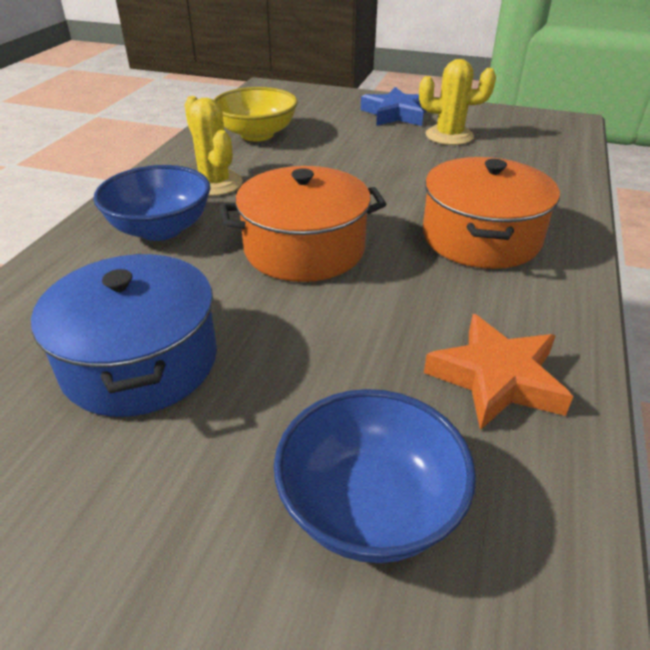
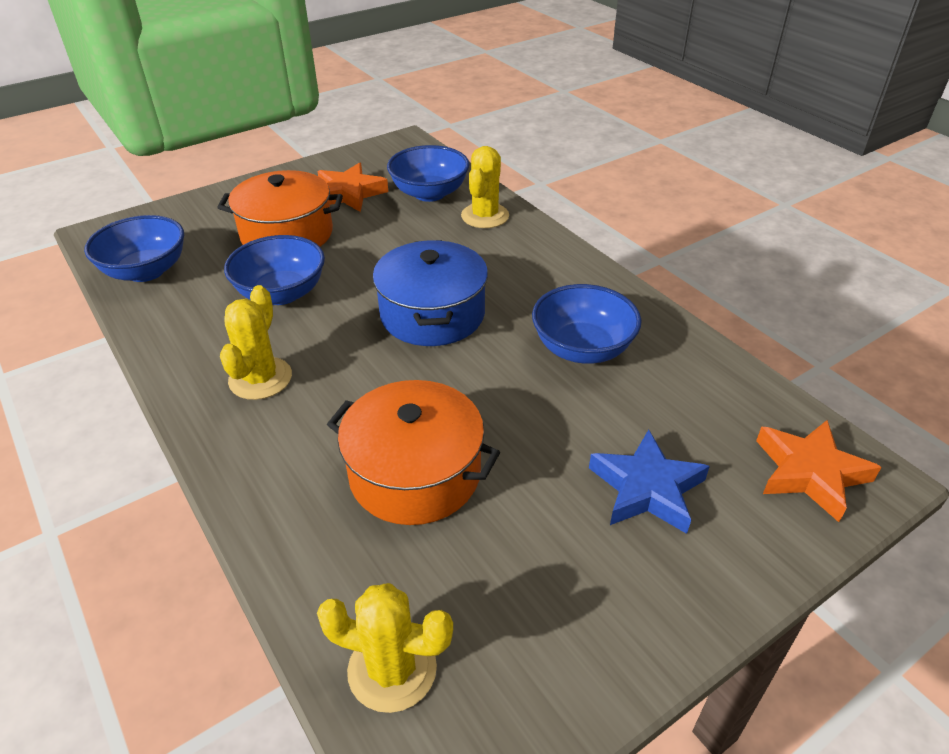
blue bowl: [93,165,210,241] [274,389,476,563] = 2 -> [84,215,184,282] [224,235,325,305] [387,145,470,202] [532,284,642,364] = 4
orange star: [424,314,573,430] = 1 -> [317,162,388,212] [756,420,882,522] = 2
yellow bowl: [213,87,298,141] = 1 -> none = 0
yellow cactus: [184,96,243,196] [419,59,496,145] = 2 -> [220,285,292,400] [317,583,453,713] [461,146,509,228] = 3

